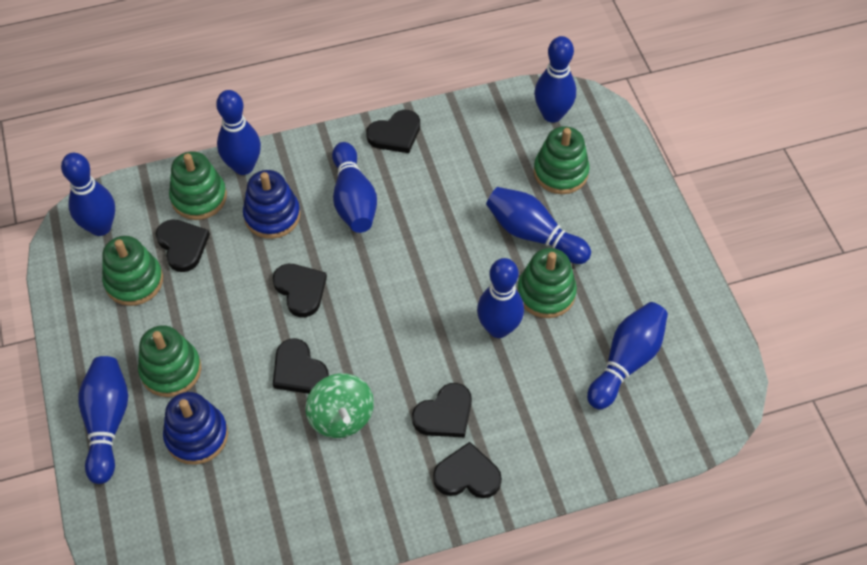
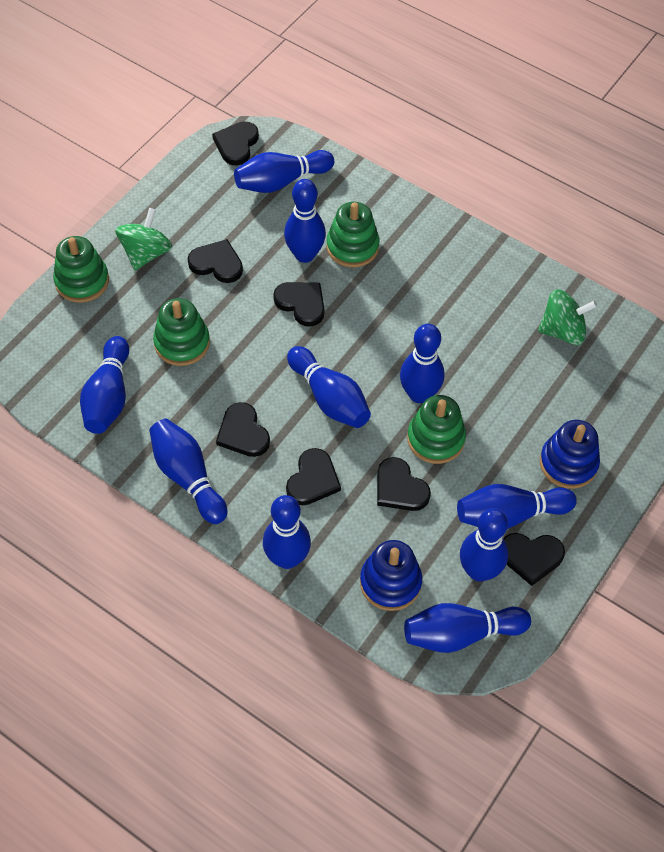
black heart: [156,219,210,272] [273,264,327,317] [273,338,329,394] [366,110,420,153] [412,383,472,437] [433,442,502,498] = 6 -> [188,239,243,283] [212,121,259,166] [216,402,270,457] [273,282,324,327] [286,448,341,505] [377,457,431,511] [504,533,565,586] = 7
blue bowling pin: [61,153,115,236] [78,356,128,484] [216,90,261,175] [332,142,377,233] [477,258,524,338] [486,187,591,264] [534,36,576,123] [587,302,668,409] = 8 -> [80,336,129,434] [149,419,228,524] [234,150,334,193] [263,495,311,569] [284,179,326,263] [287,346,371,428] [400,324,444,403] [404,603,531,653] [457,484,577,529] [460,508,508,582] = 10
green spinning top: [305,374,374,438] = 1 -> [115,208,172,270] [538,289,597,345] = 2
green stacking toy: [102,236,163,306] [138,325,201,397] [169,151,227,220] [517,248,577,318] [533,126,590,194] = 5 -> [53,236,109,303] [153,298,210,366] [327,202,380,267] [407,395,466,464] = 4

